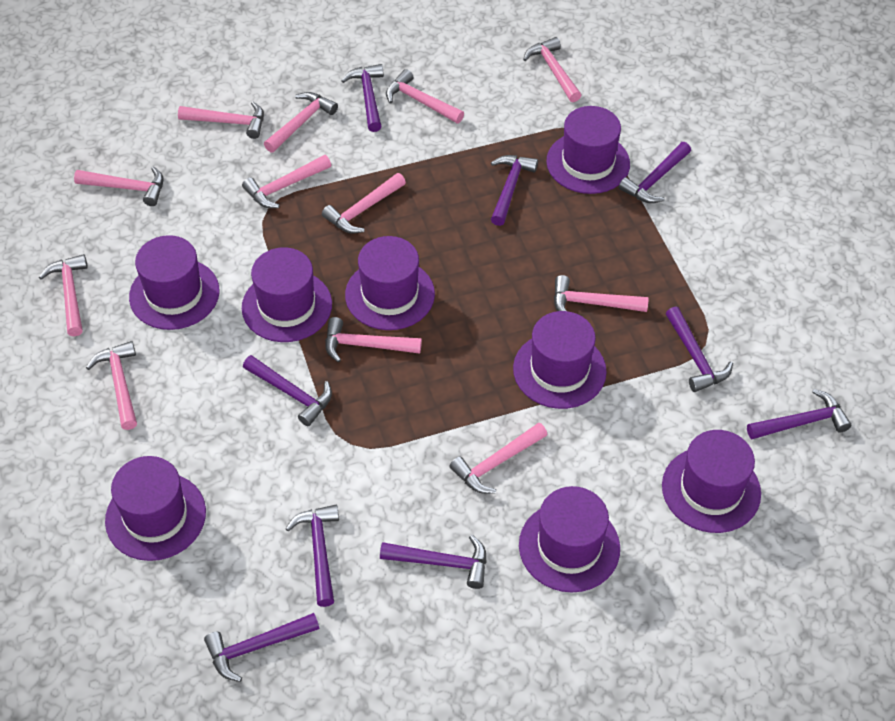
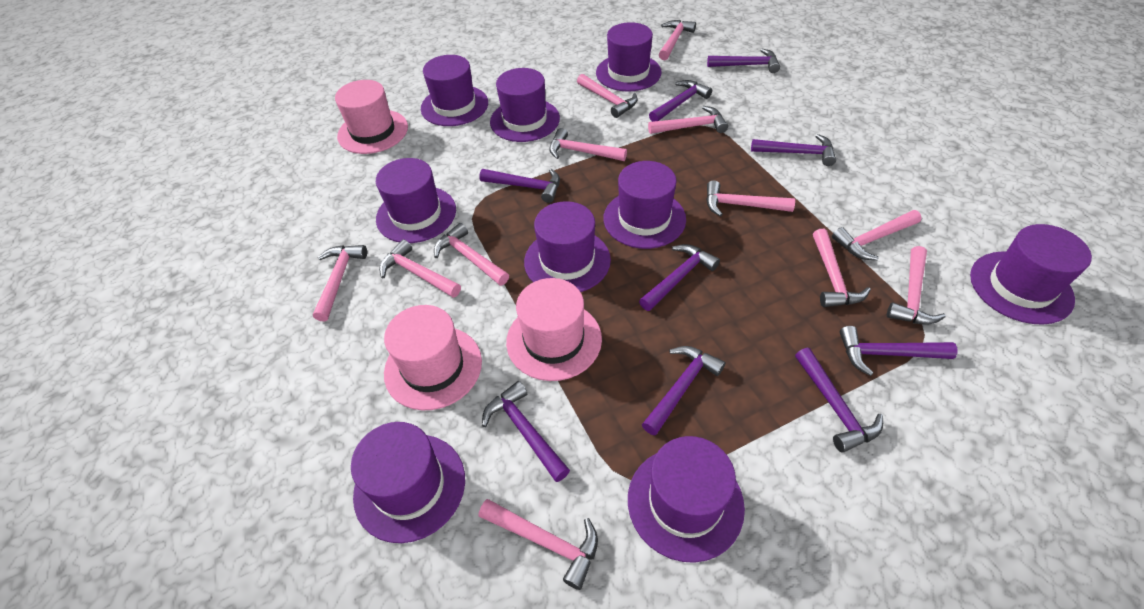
pink hat: none = 0 -> [335,80,408,154] [384,305,482,410] [506,278,602,381] = 3
purple hat: [105,456,206,561] [129,235,220,330] [242,247,332,342] [345,236,435,330] [513,311,607,409] [519,486,620,592] [546,106,630,194] [662,430,761,533] = 8 -> [351,422,465,543] [376,158,456,243] [421,55,488,126] [490,68,560,142] [524,201,611,292] [596,22,662,91] [603,161,686,249] [628,436,745,563] [970,224,1092,325] = 9

